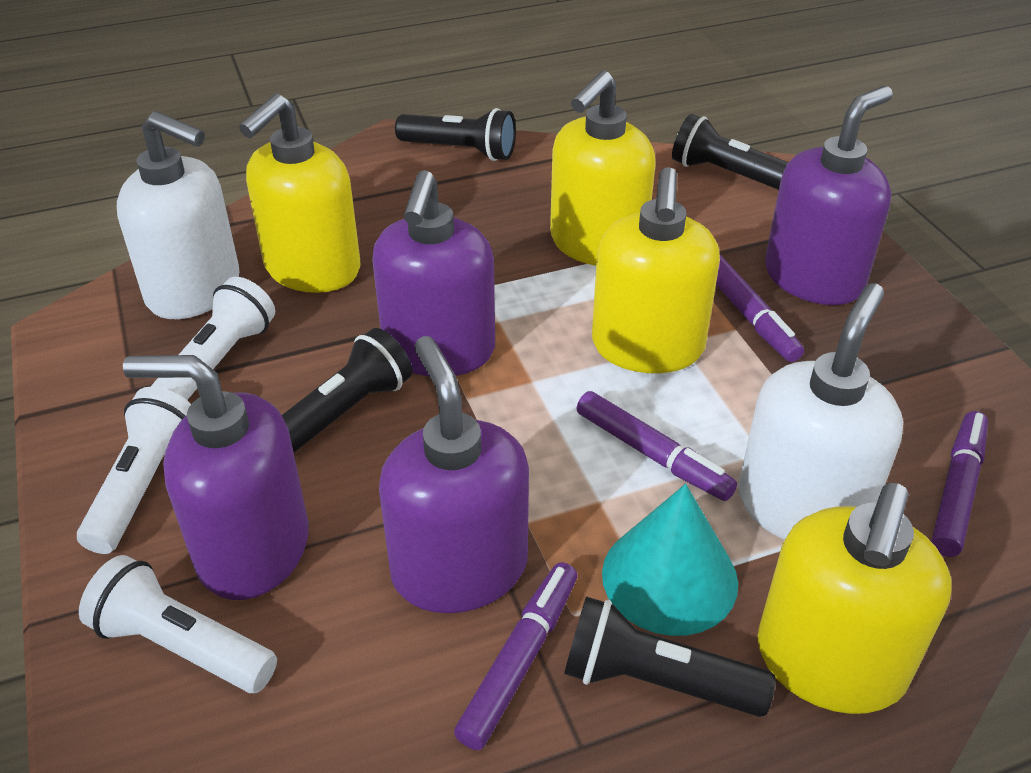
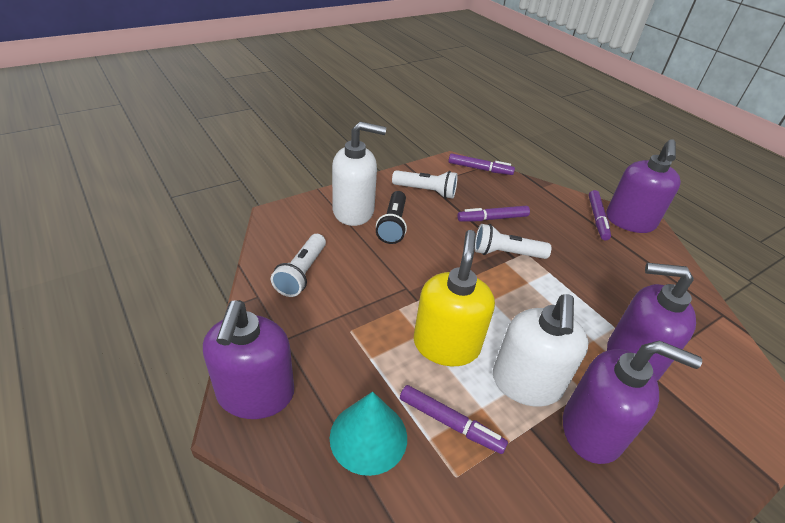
black flashlight: [282,328,413,453] [395,108,516,161] [564,596,776,717] [672,114,788,190] = 4 -> [376,191,407,244] = 1
yellow soap dispenser: [239,93,360,293] [550,71,656,266] [592,167,720,373] [757,483,952,714] = 4 -> [414,230,495,366] = 1

